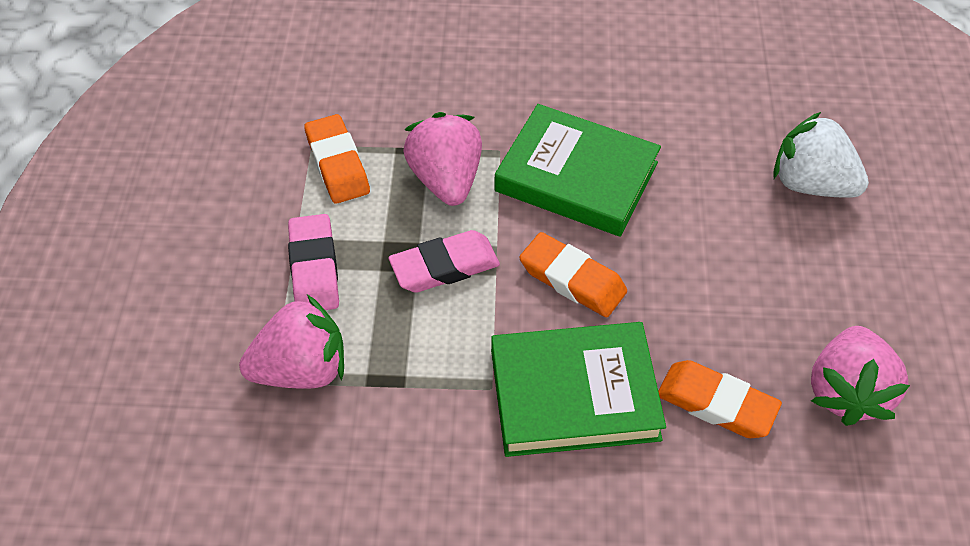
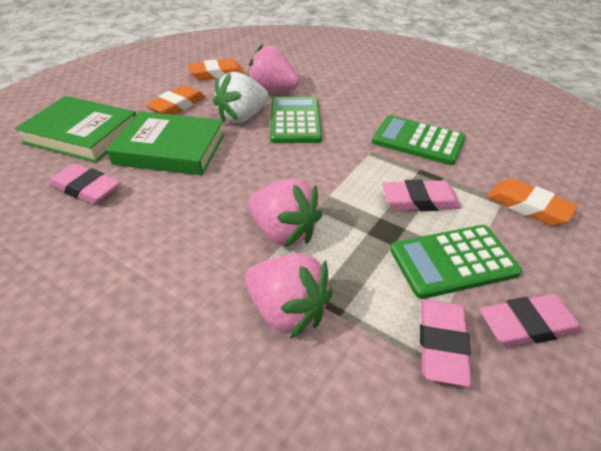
green calculator: none = 0 -> [270,97,322,143] [372,115,466,165] [390,225,522,299] = 3
pink eraser: [288,214,339,310] [389,230,500,293] = 2 -> [49,163,120,204] [382,179,461,211] [420,299,471,387] [480,294,583,347] = 4

